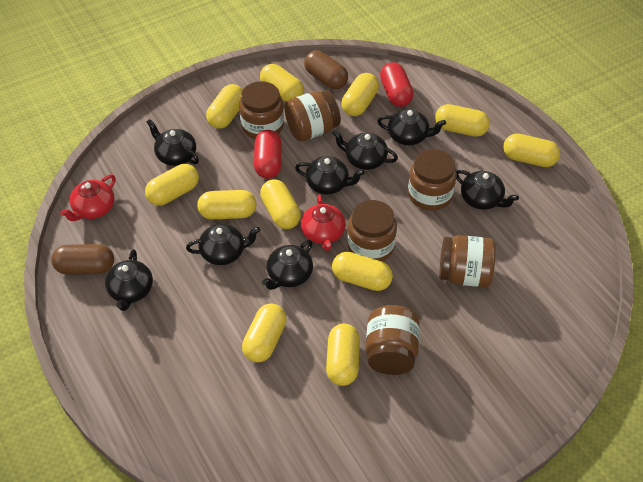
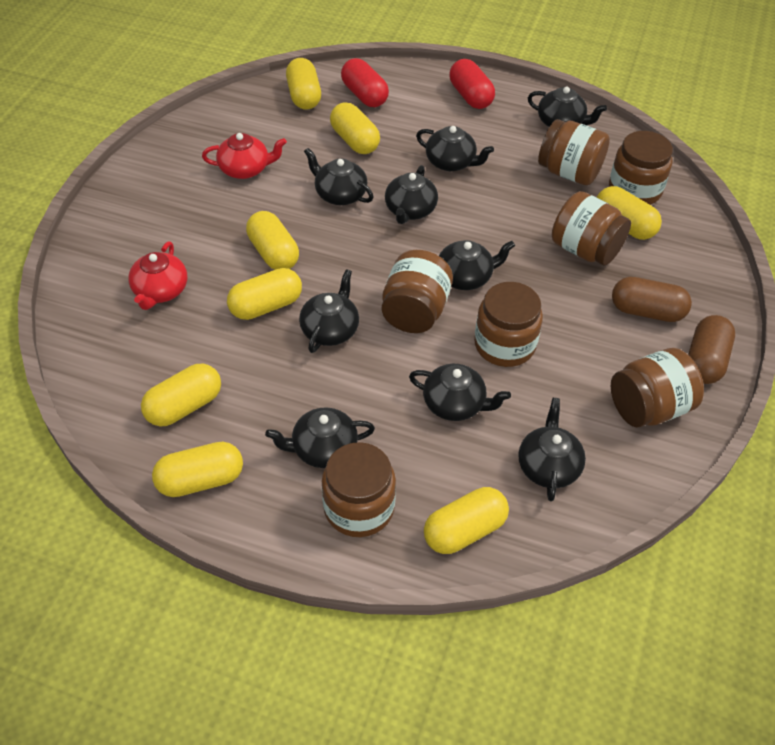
black teapot: [105,249,153,311] [147,119,199,166] [186,224,260,265] [262,240,313,290] [295,156,365,194] [332,130,398,170] [377,109,446,145] [456,170,519,210] = 8 -> [265,407,375,468] [299,269,359,353] [304,148,374,205] [385,165,438,224] [409,364,511,421] [416,126,494,171] [439,240,515,290] [518,398,586,501] [528,87,607,127] = 9
brown jar: [239,81,284,139] [284,90,341,142] [347,200,397,261] [366,305,420,375] [408,149,457,211] [439,235,496,287] = 6 -> [322,442,396,537] [382,250,453,333] [474,282,543,367] [538,119,610,185] [552,191,631,266] [609,131,673,205] [611,348,704,428] = 7
yellow capsule: [145,164,199,206] [197,190,257,219] [206,84,243,129] [242,304,287,363] [260,64,304,102] [260,179,301,229] [326,323,360,386] [332,252,393,291] [341,73,379,116] [435,104,490,137] [503,133,560,167] = 11 -> [141,364,221,426] [152,442,243,497] [227,268,302,320] [246,211,299,269] [286,58,321,110] [330,102,380,154] [424,487,509,554] [597,186,662,240] = 8

